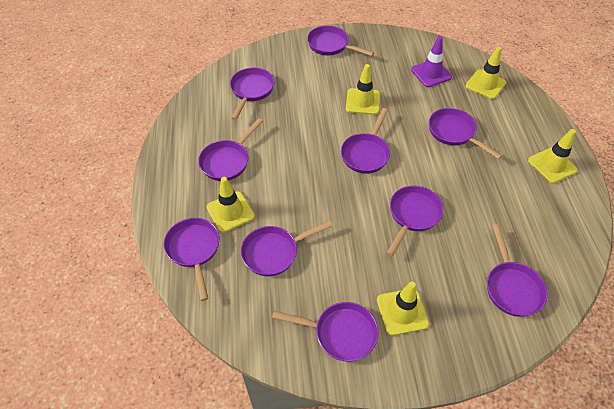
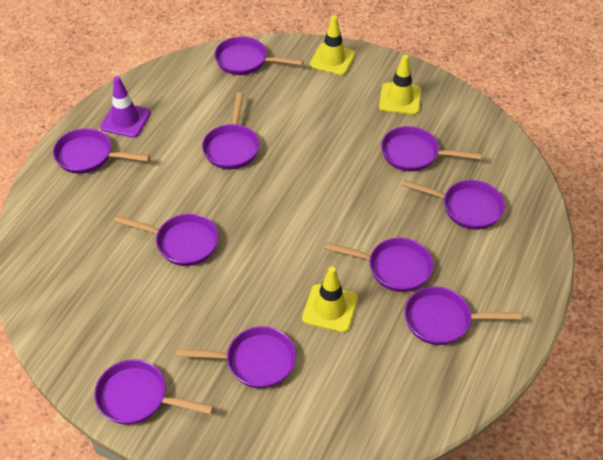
yellow traffic cone: [207,177,255,233] [346,64,380,115] [377,282,429,336] [466,47,506,99] [528,129,578,184] = 5 -> [302,267,358,333] [310,15,356,75] [379,55,422,115] = 3

